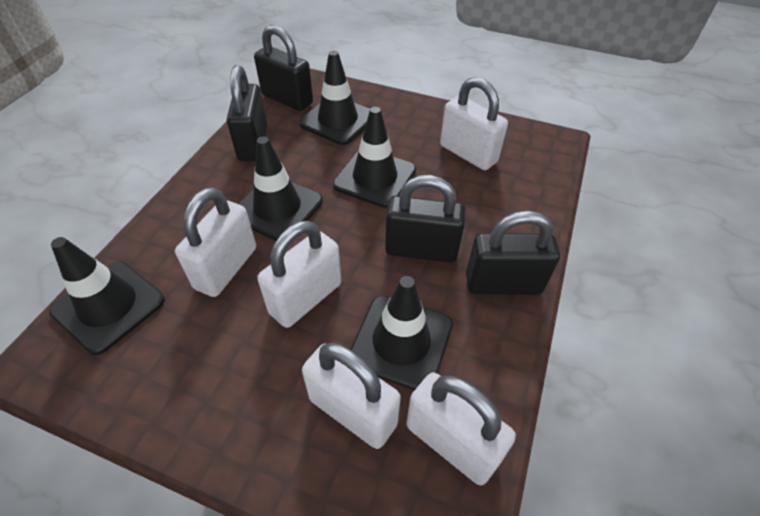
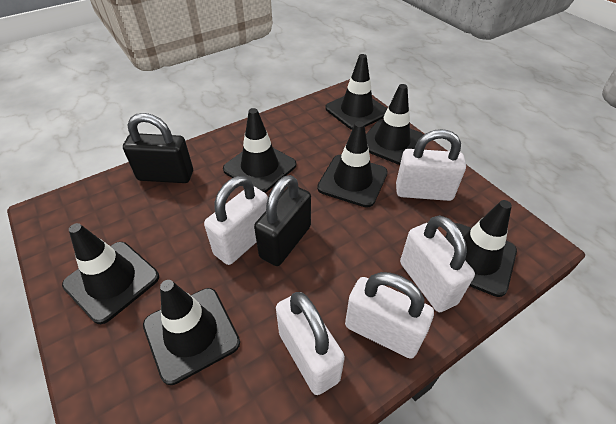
black padlock: [227,65,267,161] [254,25,313,111] [385,175,466,263] [466,211,560,295] = 4 -> [123,113,193,183] [254,175,311,266] = 2
black traffic cone: [49,237,165,355] [238,137,323,241] [299,51,370,145] [333,107,416,208] [350,276,453,390] = 5 -> [62,223,159,324] [143,280,240,385] [223,108,296,193] [317,121,388,208] [325,54,387,130] [366,84,424,165] [445,200,517,297] = 7

